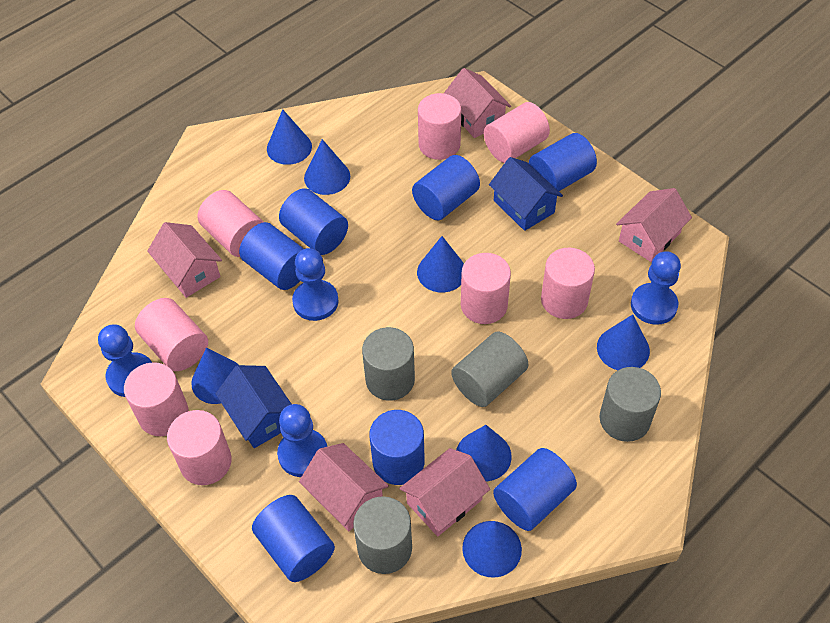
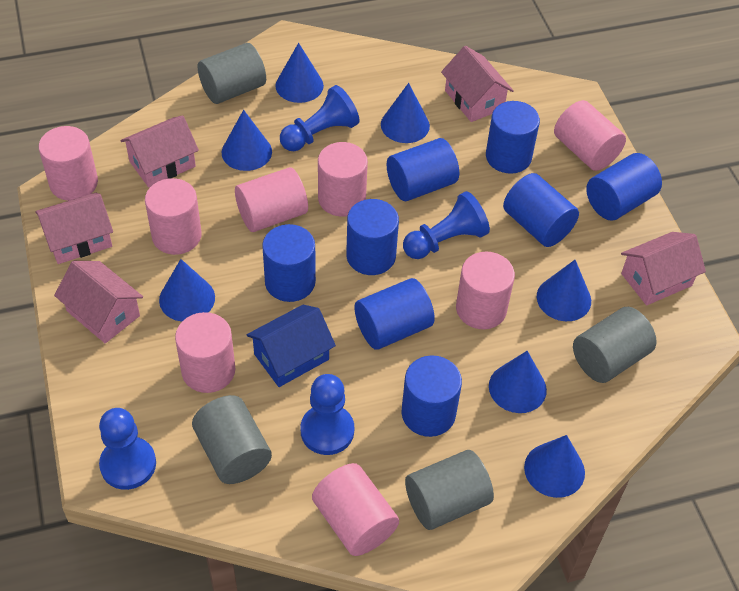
blue cylinder: [239,222,304,290] [252,495,335,582] [279,188,348,255] [369,410,425,485] [412,155,480,220] [493,448,577,531] [529,133,597,191] = 7 -> [262,224,316,302] [346,199,399,275] [354,278,435,350] [387,138,459,201] [402,355,462,437] [486,101,540,174] [503,173,579,247] [586,153,662,221] = 8
blue house: [216,365,291,448] [489,157,563,231] = 2 -> [247,305,336,387] = 1

